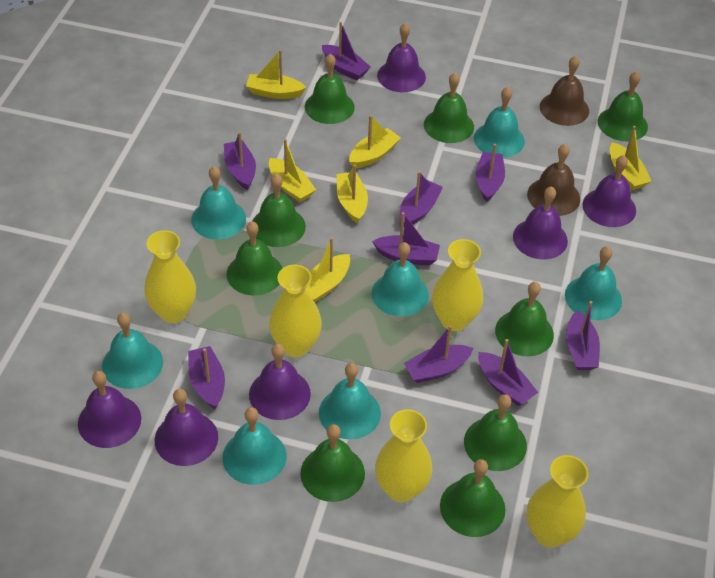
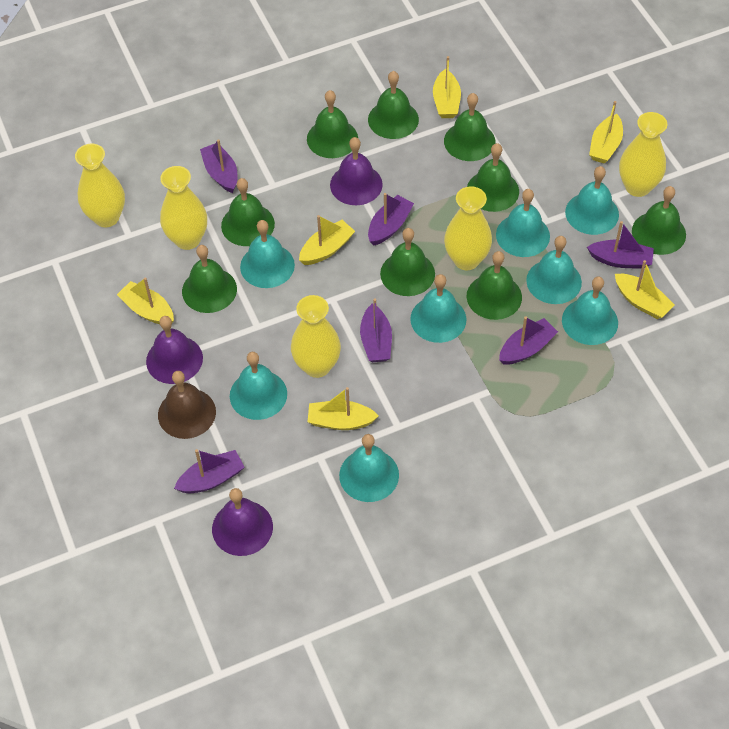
brown bell: [527,144,580,216] [540,56,589,126] = 2 -> [158,371,216,439] = 1
purple bell: [78,371,141,448] [155,389,218,466] [249,344,311,420] [377,23,426,92] [513,186,568,260] [583,155,636,227] = 6 -> [146,316,203,384] [212,488,273,556] [330,137,383,205] = 3
purple boat: [188,346,225,409] [224,132,256,190] [322,22,371,81] [372,212,440,265] [400,171,443,225] [404,325,473,383] [476,144,505,202] [478,339,538,406] [566,301,600,370] = 9 -> [174,449,244,493] [200,139,237,193] [360,298,392,362] [368,193,414,246] [499,316,558,365] [587,221,654,269] = 6
turquoise bell: [102,313,163,389] [191,166,246,239] [222,407,287,485] [319,363,381,439] [372,242,429,317] [474,87,525,158] [565,246,622,320] = 7 -> [230,352,287,420] [240,220,295,288] [339,434,399,502] [410,274,466,343] [496,189,550,257] [526,236,582,304] [562,276,618,345] [565,166,619,235] = 8

